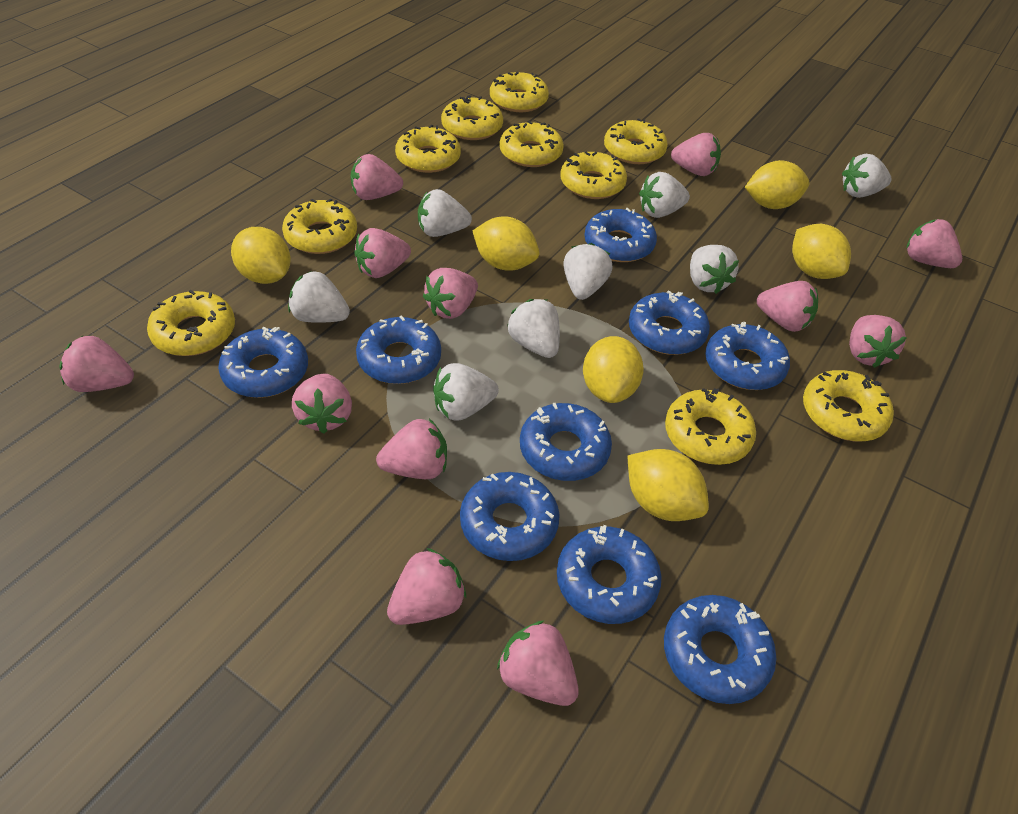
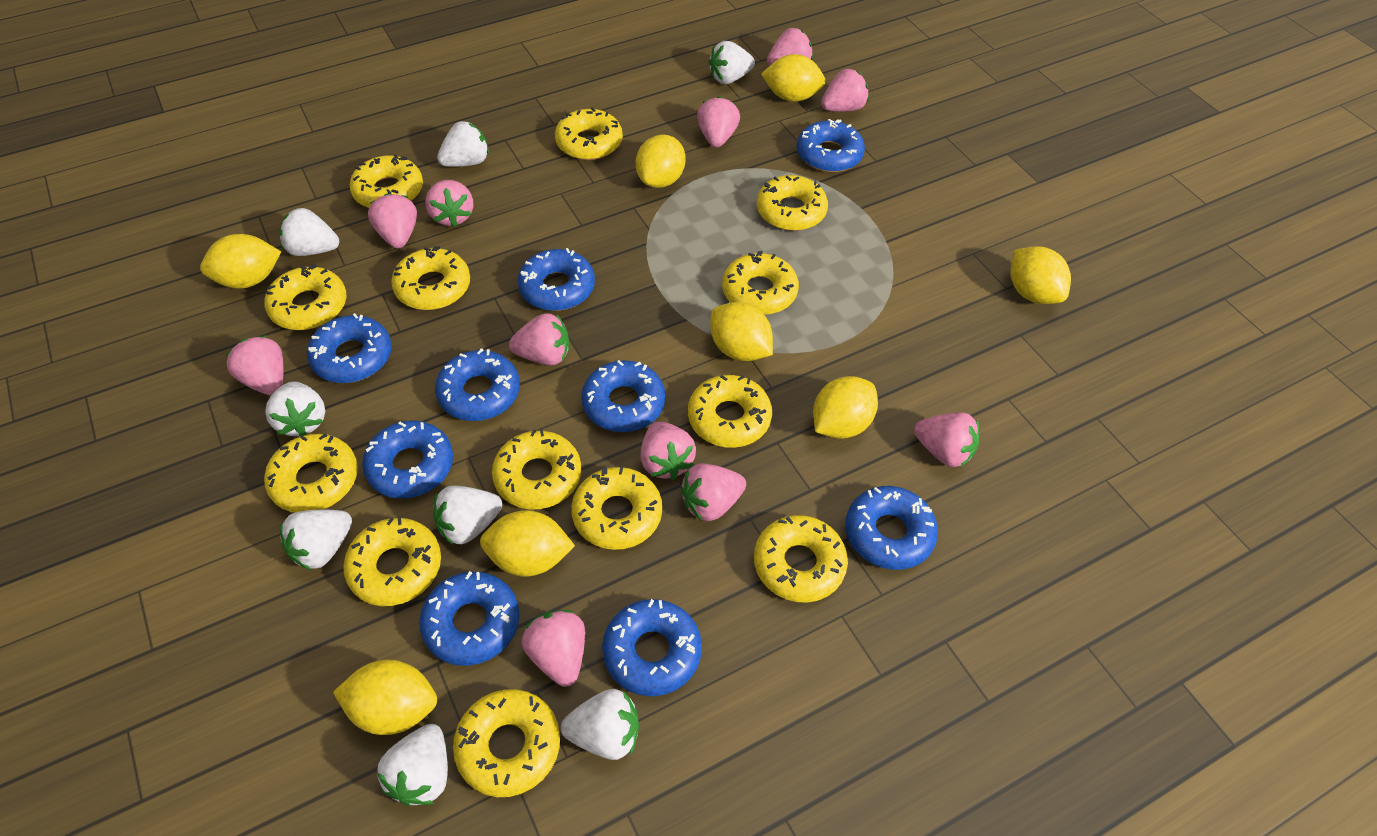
pink strawberry: [59,336,134,392] [292,374,352,434] [350,154,403,200] [354,228,411,278] [376,419,447,479] [387,548,466,625] [423,268,478,319] [497,620,579,706] [671,133,721,176] [757,281,818,332] [849,315,907,368] [906,219,962,268] = 12 -> [225,335,284,395] [368,193,417,249] [425,180,473,227] [509,313,569,366] [522,610,585,687] [640,421,696,480] [680,463,746,521] [697,96,740,148] [767,28,813,66] [821,69,869,112] [914,412,979,467] = 11
yellow donut: [147,290,235,356] [282,199,357,254] [395,125,461,173] [441,95,503,140] [490,72,549,112] [500,121,564,167] [560,152,627,199] [604,118,668,164] [665,388,756,465] [803,370,894,441] = 10 -> [264,264,347,330] [264,434,358,513] [343,517,441,606] [350,154,423,208] [391,246,470,310] [453,689,560,797] [492,429,581,509] [555,107,623,160] [571,467,662,550] [688,375,772,448] [722,251,799,315] [754,515,848,603] [756,175,828,231] = 13
yellow lemon: [231,227,291,284] [473,216,540,271] [583,336,644,403] [628,449,709,521] [745,160,810,209] [792,224,851,279] = 6 -> [200,234,281,288] [333,660,437,735] [480,510,575,577] [636,135,686,188] [710,302,773,361] [761,54,826,102] [813,376,878,439] [1010,246,1071,304] = 8

